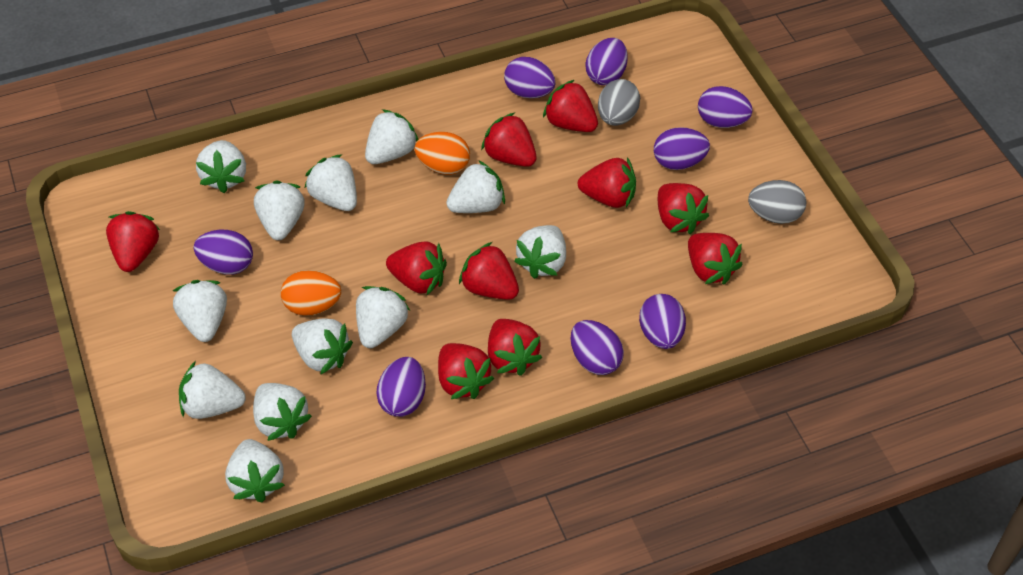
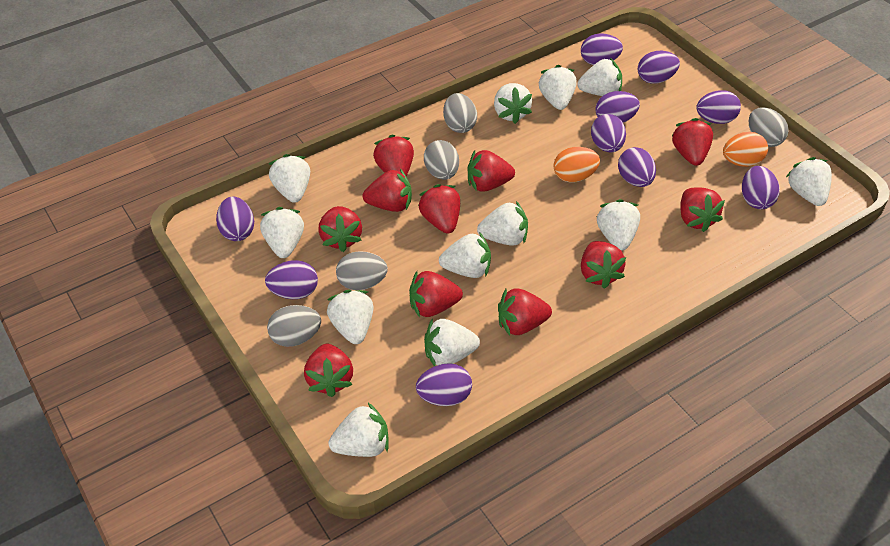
grey egg: [598,79,640,126] [748,180,806,224] = 2 -> [267,305,321,347] [336,251,388,290] [424,140,459,180] [443,93,477,133] [749,107,789,147] = 5
purple egg: [194,230,253,275] [376,357,426,417] [504,57,555,98] [571,320,624,375] [586,38,628,85] [639,294,686,349] [654,127,710,170] [698,86,753,128] = 8 -> [216,197,254,241] [265,260,318,299] [416,363,472,406] [581,33,623,65] [591,114,626,152] [595,91,640,123] [618,147,656,187] [638,51,680,84] [696,90,741,124] [742,166,780,209] = 10
red strawberry: [106,211,160,272] [386,241,447,295] [438,343,494,399] [459,242,519,300] [481,113,537,167] [488,319,542,376] [543,80,598,132] [578,157,636,208] [658,183,709,234] [688,233,743,285] = 10 -> [304,344,353,397] [318,206,362,252] [363,169,412,212] [373,135,414,176] [409,271,463,317] [418,184,460,234] [467,150,515,192] [498,288,552,336] [581,241,626,289] [672,118,713,166] [680,187,725,232] = 11

